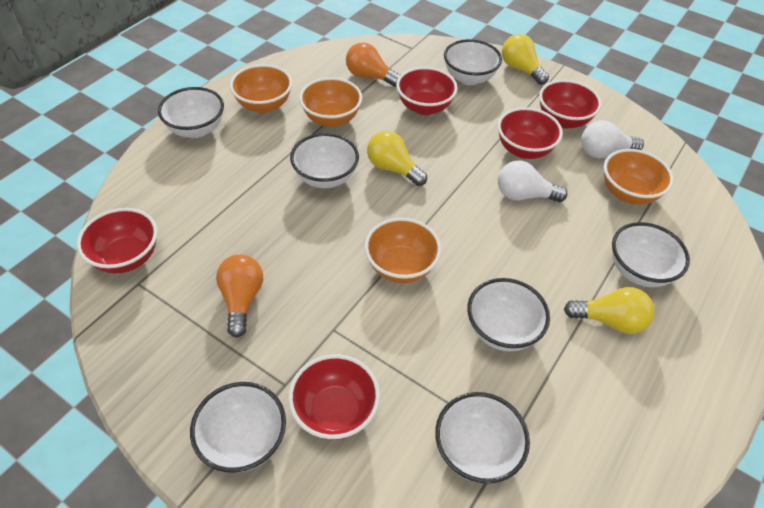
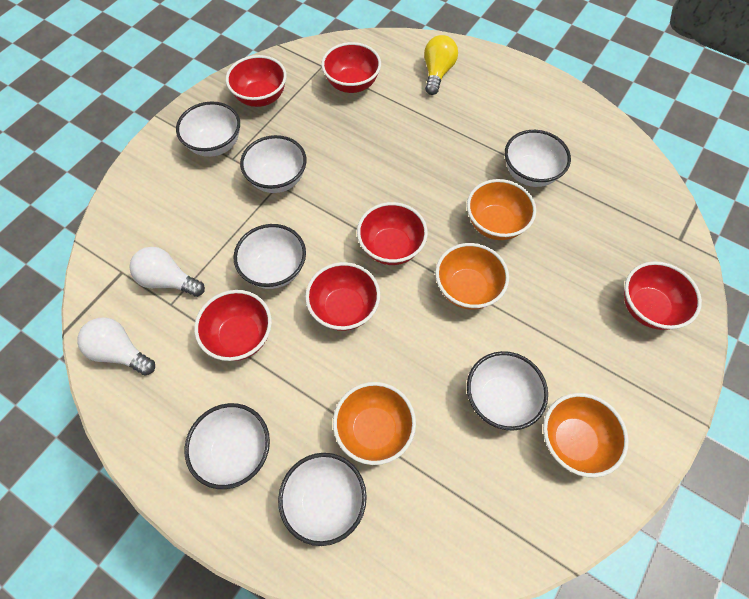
orange light bulb: [216,254,263,338] [346,42,400,87] = 2 -> none = 0
red bowl: [77,208,157,273] [288,354,380,440] [396,67,458,115] [498,107,563,159] [539,80,602,129] = 5 -> [194,290,272,361] [226,55,287,107] [305,262,380,331] [321,42,381,93] [357,202,428,265] [624,261,702,330] = 6
yellow light bulb: [367,131,427,186] [502,34,549,85] [564,287,655,334] = 3 -> [424,35,458,95] = 1

